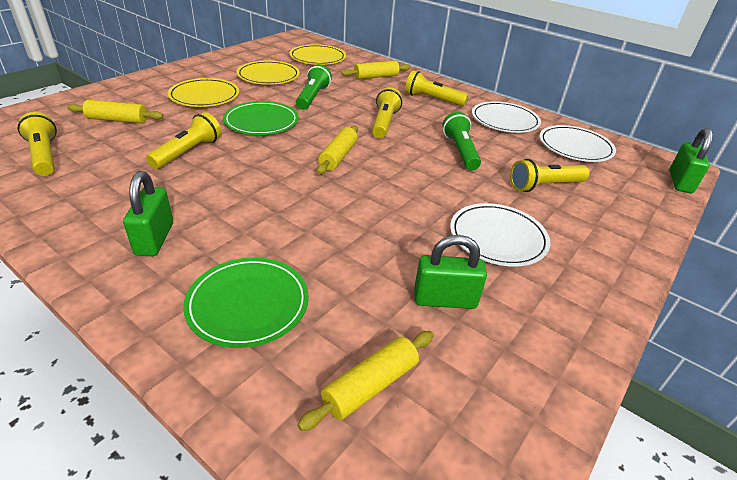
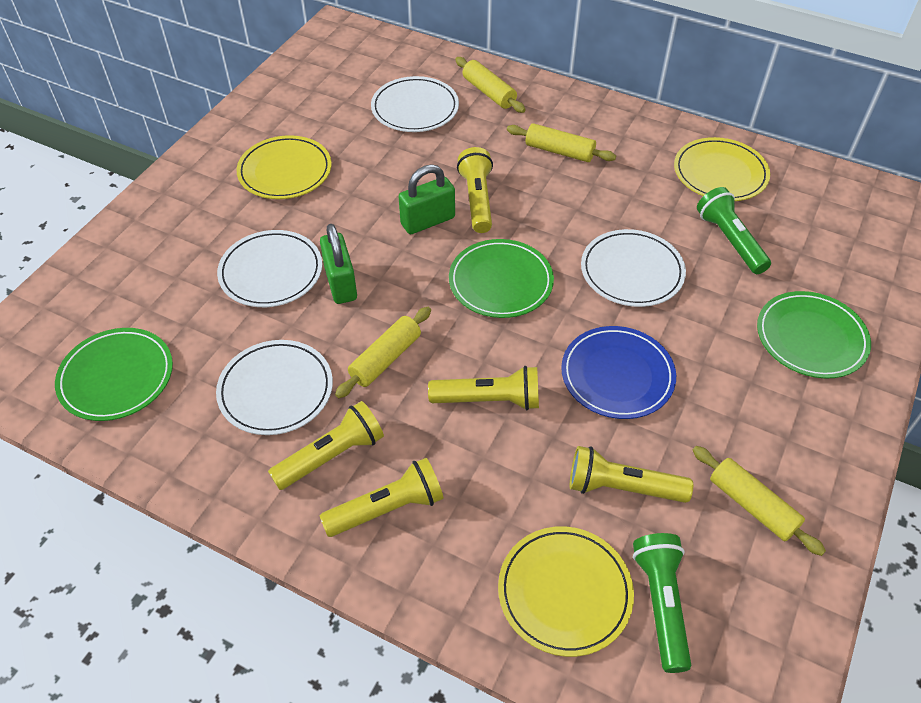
blue plate: none = 0 -> [561,326,676,419] = 1
green padlock: [123,171,173,256] [414,235,487,309] [669,128,713,193] = 3 -> [320,224,357,304] [399,164,455,234] = 2
green plate: [183,257,309,348] [223,101,299,135] = 2 -> [55,328,173,421] [449,239,554,318] [757,291,871,378] = 3
white plate: [450,203,550,267] [472,101,541,133] [540,125,616,162] = 3 -> [216,340,333,435] [217,230,322,307] [371,76,459,132] [581,229,686,307] = 4

